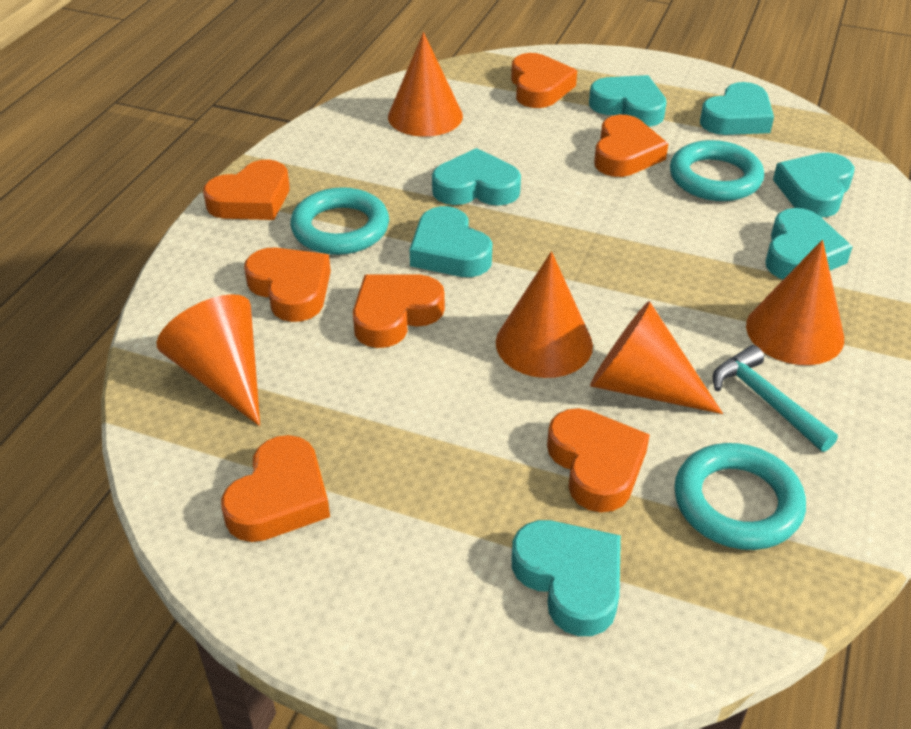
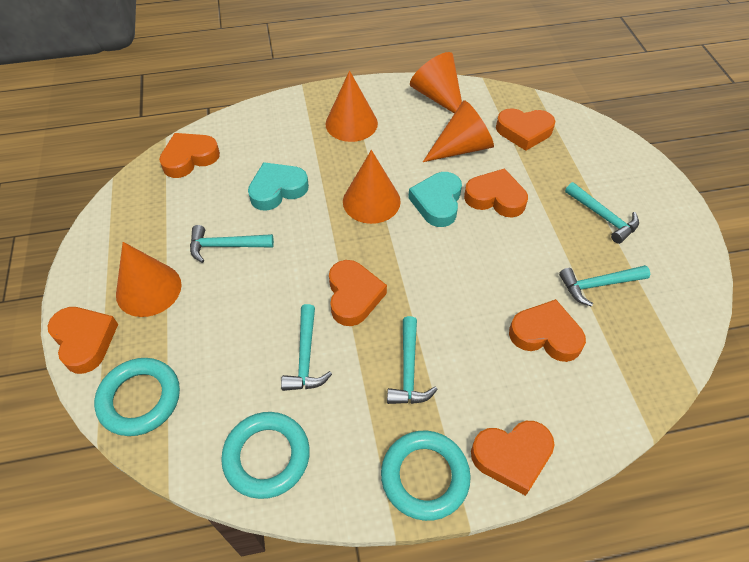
turquoise hammer: [713,345,838,452] = 1 -> [190,225,274,263] [281,304,332,391] [387,316,438,404] [559,265,650,307] [565,182,639,244] = 5
turquoise heart: [410,206,492,277] [432,148,521,206] [512,520,621,636] [589,75,667,127] [700,82,774,135] [765,208,853,279] [773,153,854,217] = 7 -> [248,162,309,211] [408,172,462,227] = 2

